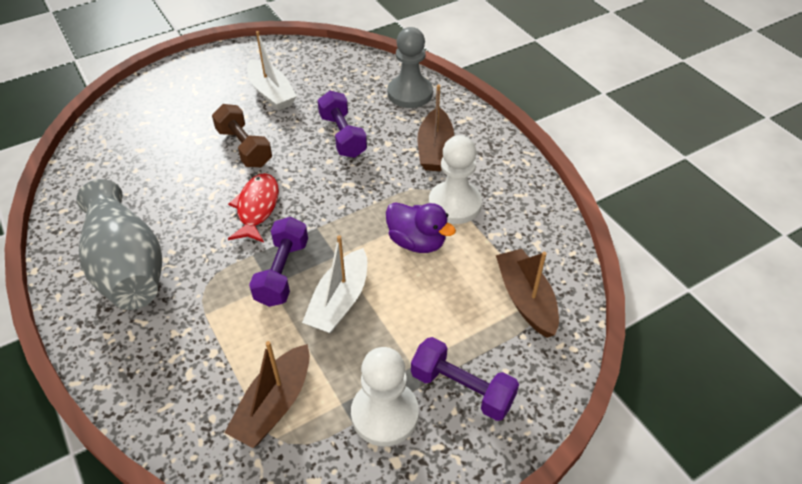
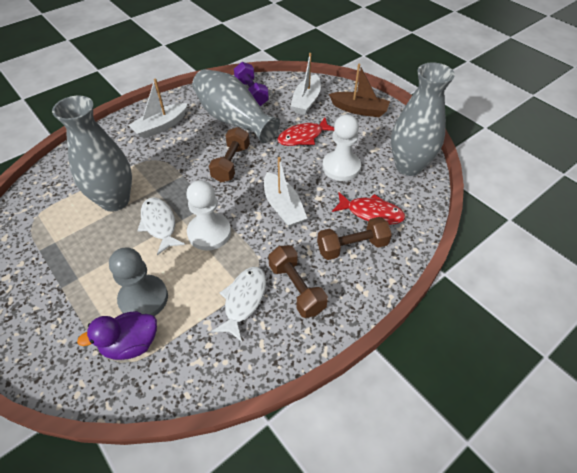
brown boat: [224,341,310,448] [417,84,454,171] [496,249,559,338] = 3 -> [329,64,390,117] = 1
brown dumbbell: [212,104,272,167] = 1 -> [209,127,250,182] [269,245,328,318] [317,217,392,260] = 3
grey vase: [77,179,162,310] = 1 -> [52,96,132,211] [192,69,280,143] [391,62,455,176] = 3
purple dumbbell: [249,217,308,307] [318,91,367,158] [411,337,519,421] = 3 -> [234,62,269,106] = 1
red fish: [228,173,279,243] = 1 -> [277,118,334,146] [332,192,405,225] = 2
white boat: [247,31,297,111] [302,235,367,334] = 2 -> [128,78,188,139] [264,157,307,227] [291,53,321,115] = 3
white fish: none = 0 -> [137,197,185,255] [211,267,266,342] = 2

